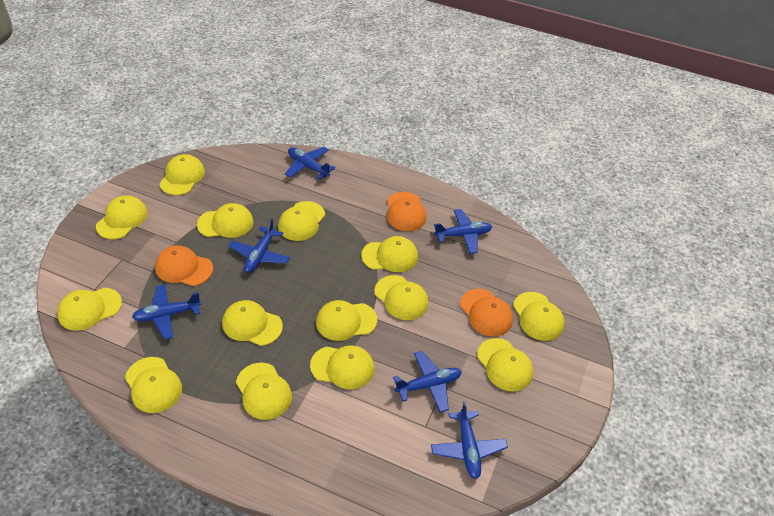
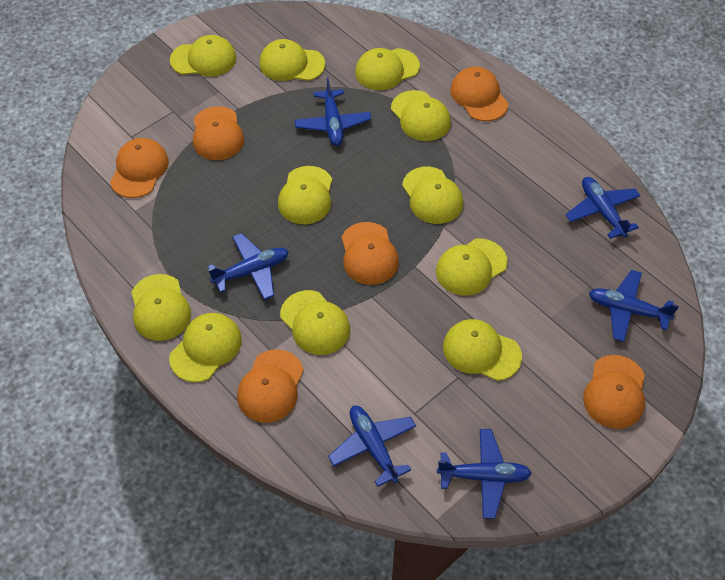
orange cap: [155,246,213,286] [387,192,426,231] [460,289,513,337] = 3 -> [110,138,169,198] [193,106,244,160] [237,349,304,423] [342,222,399,285] [450,67,508,121] [583,355,645,429] = 6
yellow cap: [57,288,122,331] [96,195,148,239] [125,357,182,413] [159,154,205,195] [197,203,254,238] [222,300,283,346] [236,363,292,420] [278,201,325,241] [310,345,374,389] [316,300,377,341] [361,236,418,272] [374,275,428,320] [477,338,533,392] [513,292,565,341] = 14 -> [131,274,191,341] [169,313,242,382] [170,35,236,77] [259,39,325,81] [278,166,332,224] [280,290,350,355] [355,48,420,90] [391,90,451,141] [402,167,463,224] [436,239,507,296] [443,319,522,381] = 11

